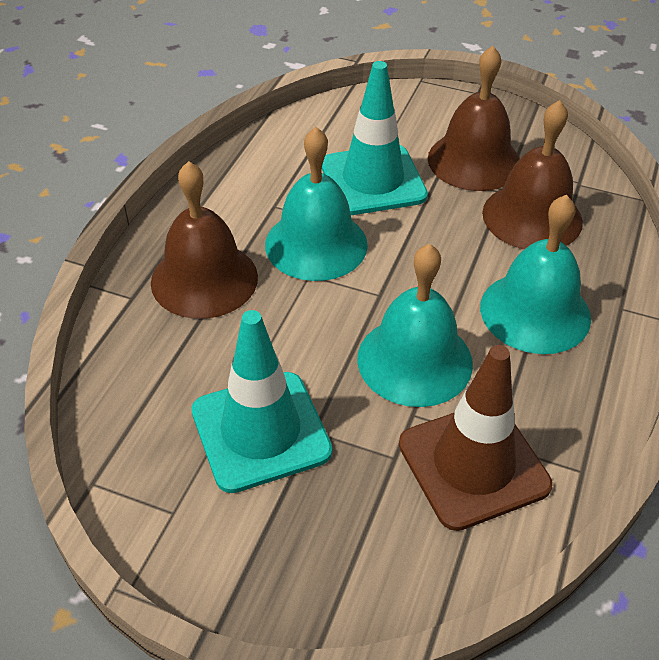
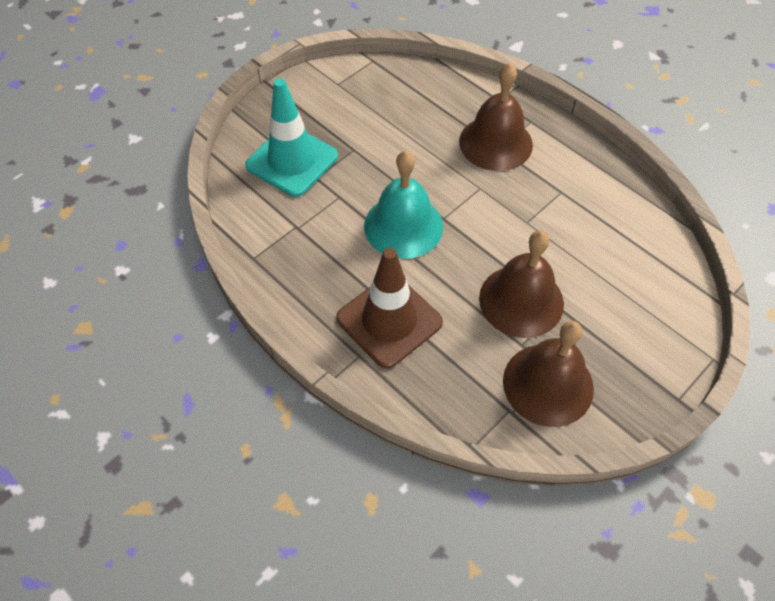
turquoise bell: [265,127,368,281] [357,244,473,407] [480,195,591,354] = 3 -> [364,151,443,259] = 1
turquoise traffic cone: [191,310,332,493] [322,61,428,215] = 2 -> [245,78,338,197] = 1

